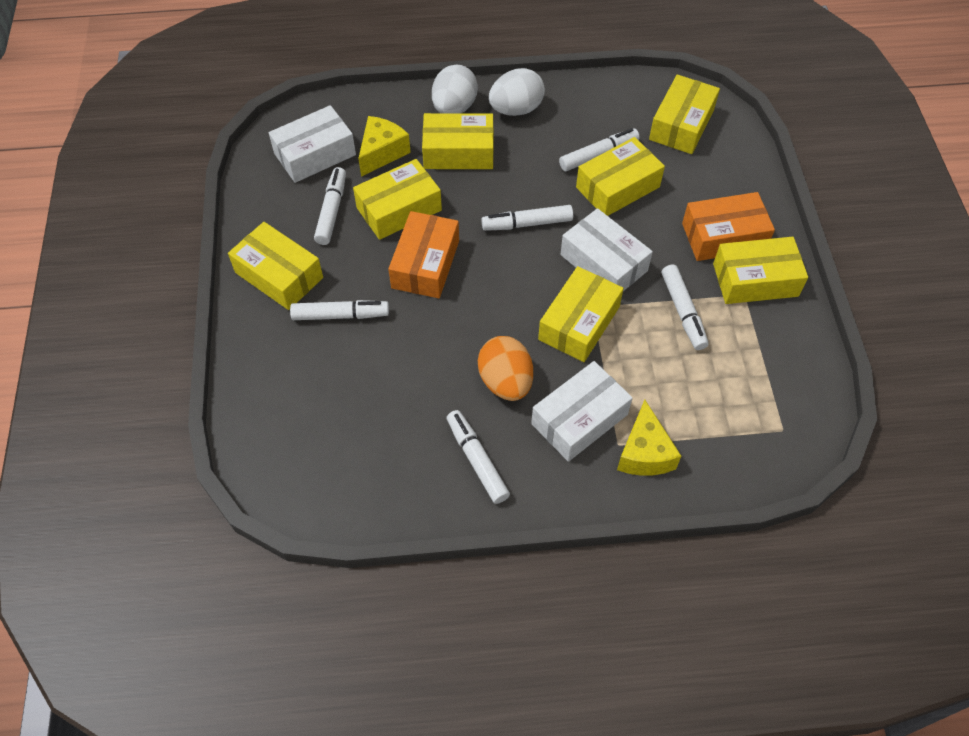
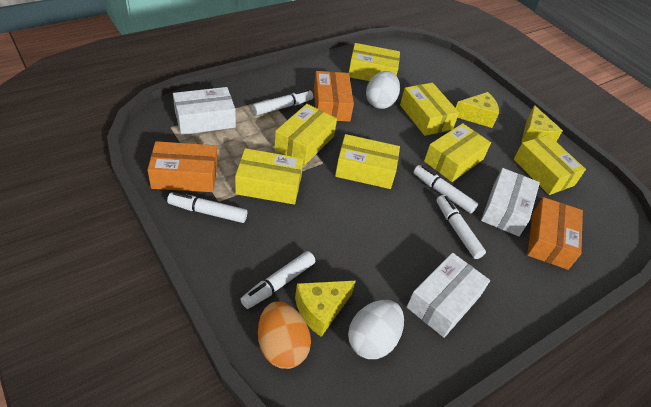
orange box: [388,211,459,298] [682,192,775,261] = 2 -> [148,141,218,192] [314,71,354,122] [527,197,583,270] = 3
white marker: [290,300,389,320] [314,167,346,245] [447,410,510,504] [481,205,573,231] [559,128,640,171] [662,264,709,350] = 6 -> [167,192,247,223] [240,251,315,309] [252,89,313,115] [413,165,478,214] [436,195,486,259] = 5
yellow cheese: [358,116,411,177] [617,400,681,476] = 2 -> [295,281,356,337] [456,92,499,128] [521,105,563,143] = 3

